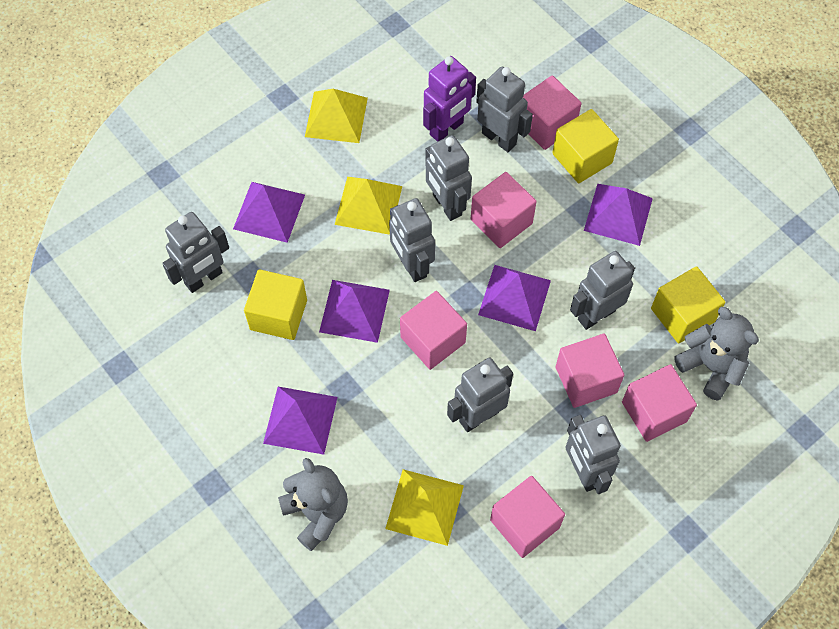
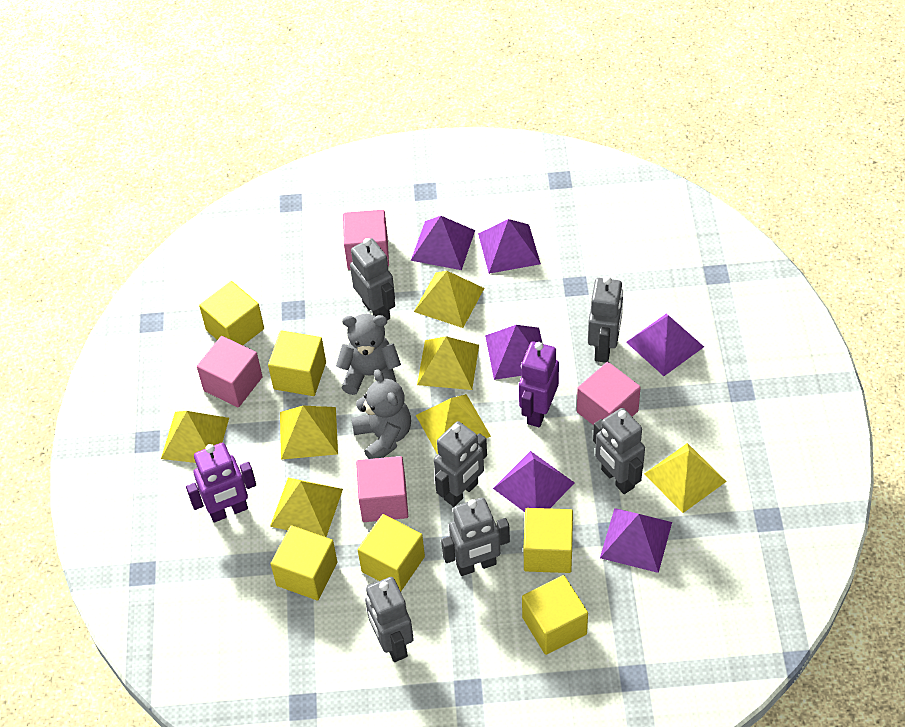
grey robot: [162,212,229,293] [389,198,435,282] [425,135,472,221] [447,357,513,432] [476,66,533,152] [566,415,621,494] [570,251,635,330] = 7 -> [350,238,395,320] [365,577,414,662] [434,421,487,507] [441,498,510,576] [588,276,623,363] [593,408,645,494] = 6
pink cube: [400,291,467,370] [471,172,537,248] [490,476,565,558] [523,75,581,150] [556,334,624,408] [622,364,697,442] = 6 -> [197,336,263,407] [343,210,389,270] [356,456,408,522] [577,362,641,425] = 4
purple pyramid: [233,182,305,243] [263,387,338,455] [319,280,390,343] [478,265,551,331] [584,184,653,246] = 5 -> [411,216,475,270] [478,219,541,274] [485,325,542,380] [493,451,575,512] [600,508,672,573] [626,313,704,376] = 6
purple robot: [423,56,476,142] = 1 -> [186,443,256,523] [519,341,559,427] = 2
yellow cube: [244,269,307,340] [552,109,619,183] [651,266,725,343] = 3 -> [199,281,264,345] [268,331,326,396] [271,525,337,600] [358,514,425,592] [522,575,588,655] [523,508,573,573] = 6
yellow pyramid: [305,89,368,143] [334,177,402,235] [385,469,464,546] = 3 -> [161,411,229,463] [270,478,343,537] [280,406,338,460] [414,271,484,328] [416,394,491,455] [417,336,479,390] [644,443,727,513] = 7

